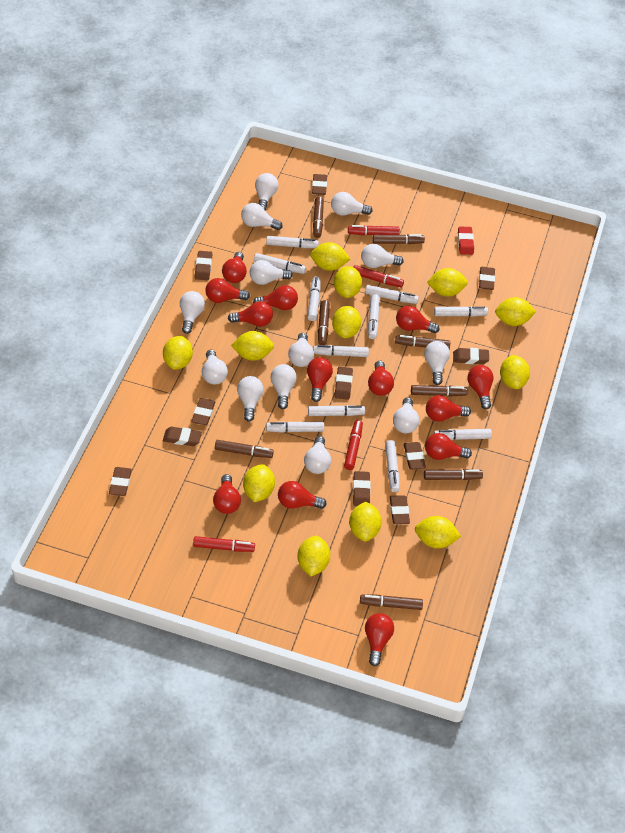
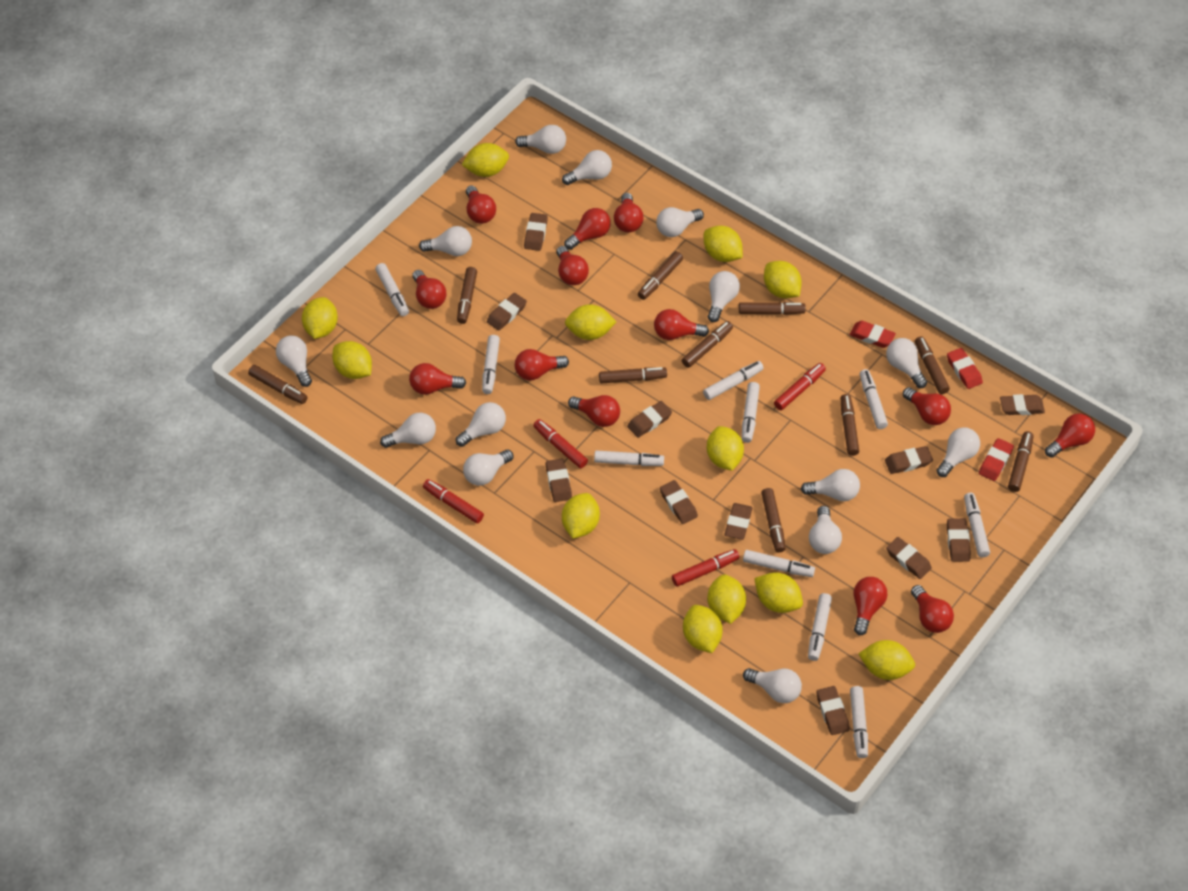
brown marker: [215,440,274,458] [313,197,324,238] [318,300,330,345] [360,594,423,610] [373,234,425,244] [395,335,450,349] [411,385,468,397] [424,469,483,480] = 8 -> [248,365,308,404] [457,267,477,324] [599,367,667,384] [638,251,683,300] [682,321,733,368] [739,302,806,315] [761,488,786,553] [841,394,859,456] [915,336,950,394] [1008,431,1034,492] = 10
red eraser: [458,227,474,255] = 1 -> [849,321,896,348] [947,348,983,389] [979,438,1014,481] = 3
white light bulb: [180,291,205,334] [202,350,228,384] [237,376,263,422] [241,203,283,230] [250,260,293,285] [255,173,279,211] [271,364,297,409] [288,333,314,367] [304,436,331,474] [331,192,372,215] [361,244,404,268] [393,397,419,434] [424,341,450,385] = 13 -> [276,335,312,387] [380,413,436,448] [419,226,472,256] [456,402,506,447] [463,449,513,486] [515,125,566,154] [562,150,612,185] [656,207,704,237] [708,271,740,322] [743,668,802,703] [801,469,860,501] [809,506,842,554] [886,338,927,388] [936,427,980,477] = 14
white marker: [254,253,306,274] [266,236,319,248] [266,421,324,433] [308,276,320,321] [308,405,365,416] [313,345,369,357] [365,285,419,304] [368,294,380,339] [385,440,400,492] [434,306,488,317] [434,429,492,440] = 11 -> [375,263,409,316] [482,335,500,394] [594,450,664,466] [703,361,764,400] [742,382,760,443] [743,550,815,577] [808,593,832,661] [850,686,868,758] [860,369,888,429] [964,493,990,557] = 10

